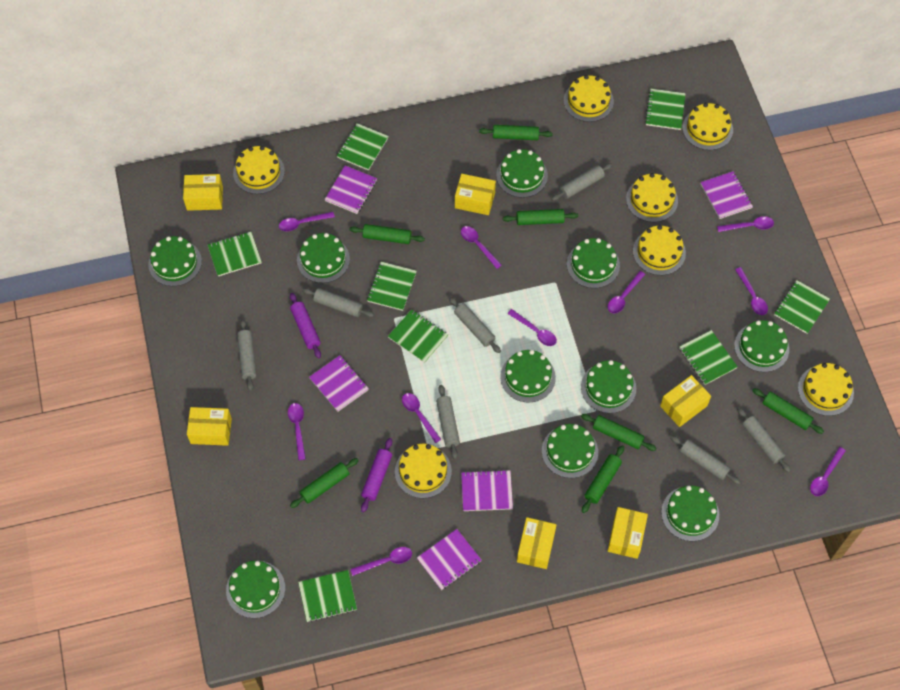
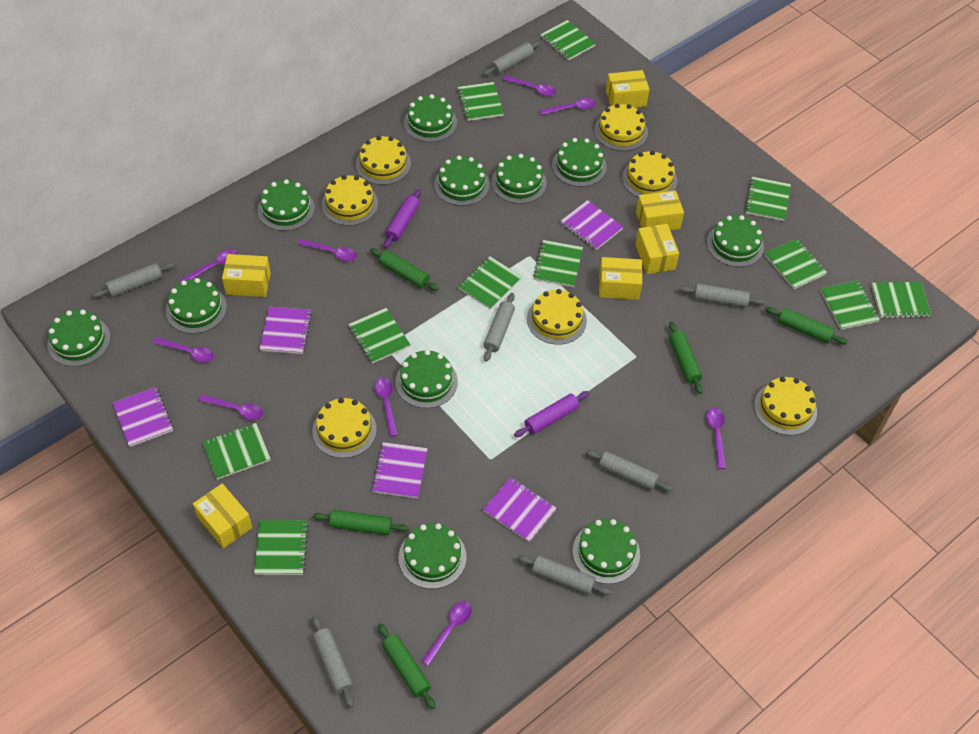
green cake: [148,236,202,286] [226,561,285,618] [297,233,350,283] [496,149,548,198] [500,350,556,403] [542,424,598,478] [567,238,620,288] [581,360,636,413] [661,485,719,541] [734,320,789,372] = 10 -> [47,310,110,366] [166,278,227,334] [257,179,315,231] [395,350,458,408] [398,523,467,589] [404,94,457,142] [434,156,490,206] [491,154,547,204] [552,138,607,187] [573,519,640,584] [707,215,764,267] = 11
green notebook: [208,232,262,276] [298,570,357,622] [337,123,389,171] [367,262,416,311] [388,309,448,363] [645,89,686,130] [679,330,737,385] [774,280,830,334] = 8 -> [203,423,271,480] [254,520,309,575] [348,308,410,364] [457,82,504,121] [458,256,522,310] [533,240,583,287] [540,20,596,60] [745,177,791,221] [765,239,827,289] [820,280,880,330] [871,282,931,318] = 11
green rolling pin: [290,458,359,508] [350,224,425,244] [479,125,553,140] [503,209,578,225] [581,414,656,451] [582,445,624,513] [752,388,824,434] = 7 -> [313,509,409,535] [370,248,439,291] [378,623,435,709] [669,321,703,394] [765,307,848,345] = 5
purple spoon: [279,212,335,231] [288,403,306,460] [350,547,412,576] [402,393,441,443] [461,226,502,269] [507,309,557,346] [608,271,645,313] [717,216,774,232] [735,267,768,315] [810,447,846,496] = 10 -> [153,337,214,363] [180,249,238,282] [198,394,263,420] [298,239,357,261] [374,377,398,437] [421,601,472,666] [502,76,556,96] [540,98,596,115] [706,407,726,469] = 9

